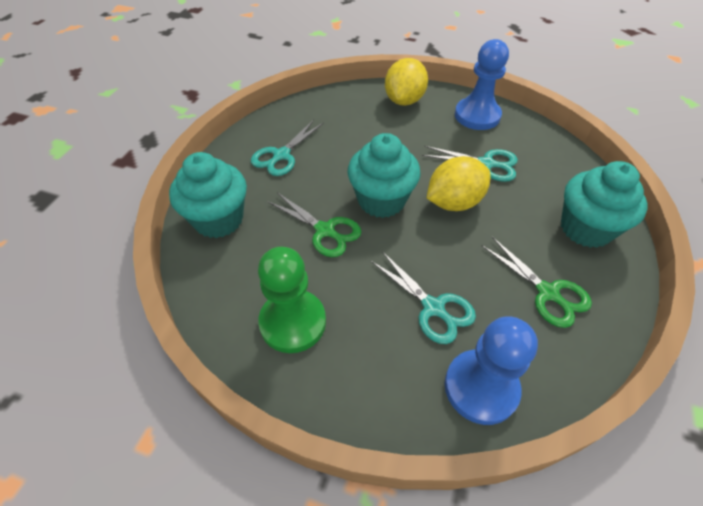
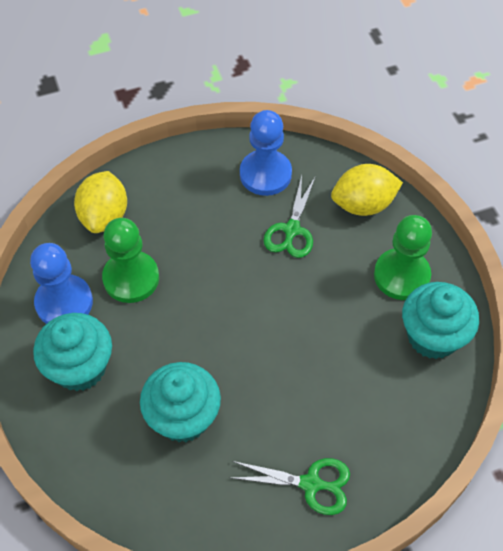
green pawn: [258,247,326,353] = 1 -> [102,218,159,303] [374,215,432,300] = 2
turquoise scissors: [251,120,324,176] [371,251,476,344] [422,146,518,182] = 3 -> none = 0

